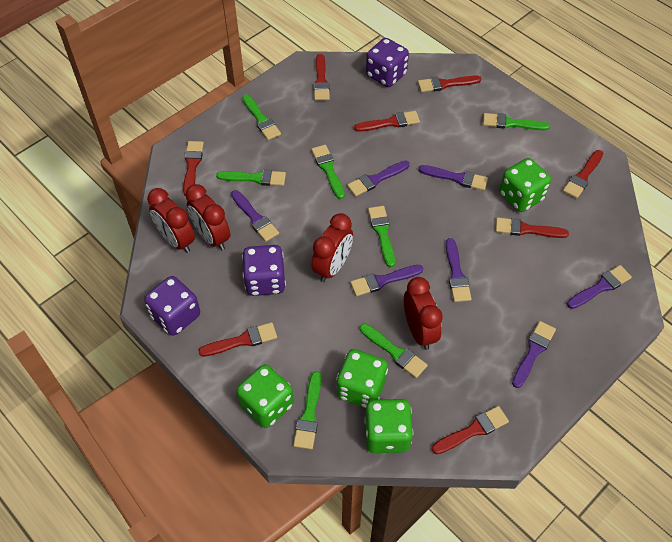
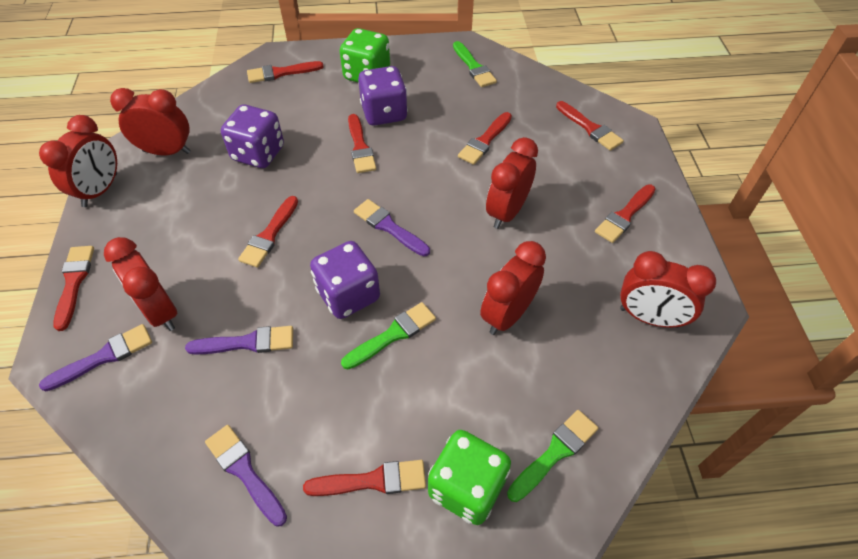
green brush: [216,170,286,186] [242,94,281,140] [293,371,321,450] [311,145,345,199] [360,323,428,378] [368,206,395,267] [483,113,550,130] = 7 -> [341,302,436,369] [453,41,497,87] [507,410,598,502] = 3
green dice: [237,364,294,428] [336,349,388,408] [364,399,413,453] [499,158,551,212] = 4 -> [340,28,390,83] [428,430,511,525] = 2
purple brush: [231,190,279,242] [347,160,410,197] [350,265,423,296] [419,165,488,191] [446,238,471,302] [512,321,556,388] [567,265,632,309] = 7 -> [39,324,152,391] [185,326,293,355] [205,425,287,527] [354,199,430,257] = 4
red clock: [147,188,195,253] [185,184,230,250] [311,213,353,282] [404,277,443,350] = 4 -> [39,115,117,207] [104,237,177,331] [110,88,191,156] [480,241,546,335] [486,137,538,229] [620,251,716,328] = 6

